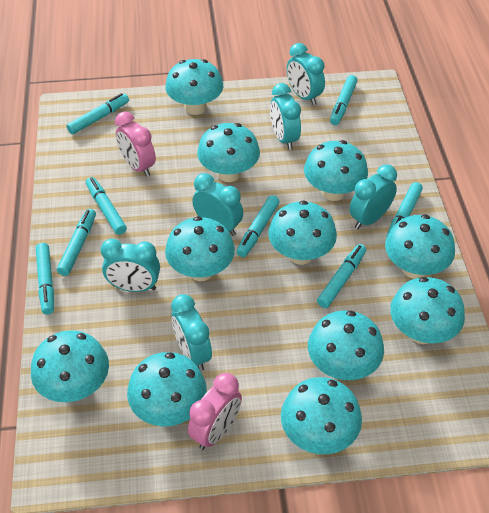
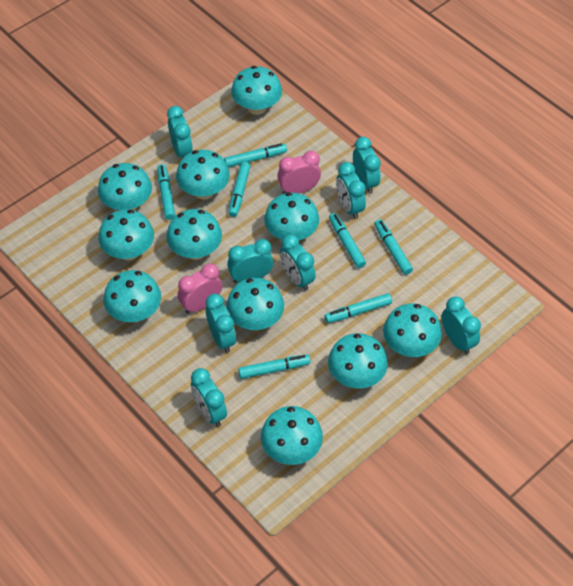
turquoise clock: [101,239,160,292] [171,294,212,371] [192,173,243,236] [270,83,301,150] [287,43,325,105] [349,165,397,229] = 6 -> [167,106,193,157] [191,368,227,427] [206,294,236,353] [227,239,273,283] [280,234,316,291] [336,162,366,219] [353,137,381,194] [442,296,481,354] = 8
turquoise marker: [36,243,54,315] [57,209,96,276] [67,93,129,134] [86,177,127,235] [236,195,280,257] [317,244,366,308] [330,75,358,125] [387,182,423,236] = 8 -> [157,164,175,220] [224,143,287,167] [229,162,250,217] [238,354,311,379] [325,293,392,323] [329,213,366,268] [374,219,413,275] = 7

